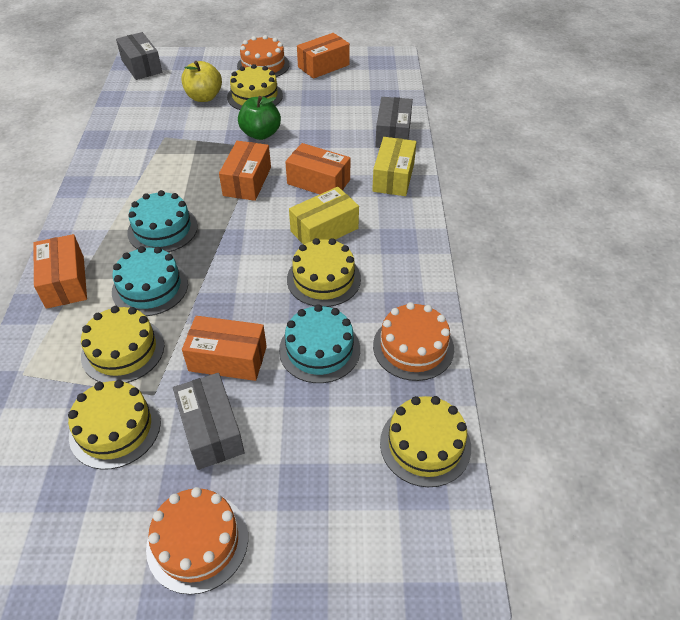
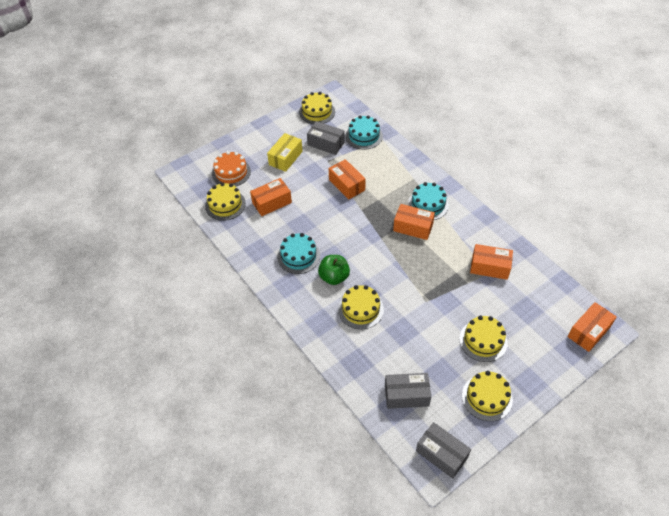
orange cake: [146,487,248,595] [237,35,290,77] [373,302,454,381] = 3 -> [212,151,251,186] = 1
yellow apple: [181,61,222,102] = 1 -> none = 0
yellow box: [289,187,359,245] [372,137,417,196] = 2 -> [267,133,303,172] = 1

